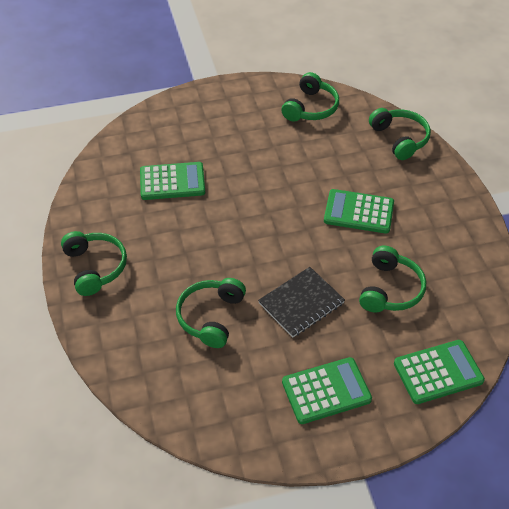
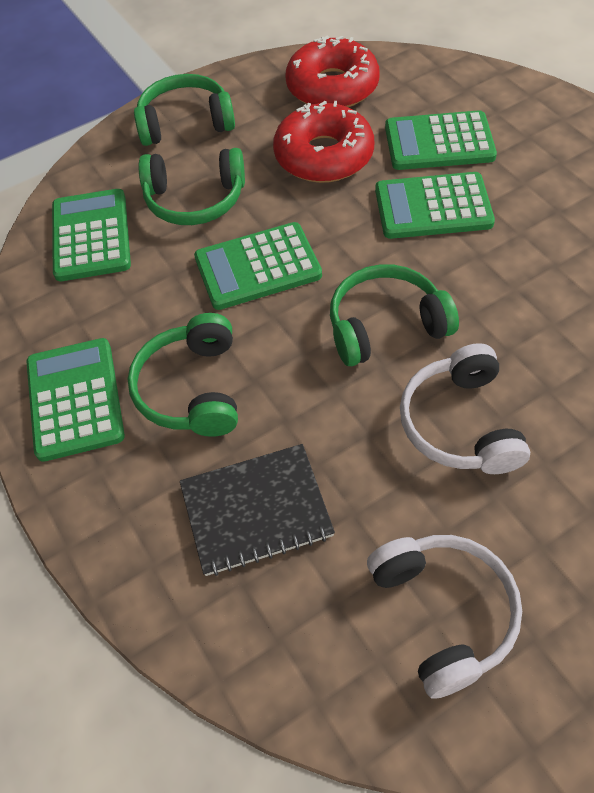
green calculator: [140,162,205,200] [282,357,372,424] [324,189,394,234] [394,340,485,404] = 4 -> [26,338,125,462] [52,189,131,281] [194,222,322,310] [375,172,495,239] [385,110,497,170] = 5
green headphones: [61,231,127,296] [176,278,246,348] [282,72,339,121] [359,246,426,312] [369,108,431,160] = 5 -> [128,313,238,437] [134,74,235,146] [138,148,245,225] [330,264,459,366] = 4
red donut: none = 0 -> [273,101,374,183] [285,36,380,107] = 2
white headphones: none = 0 -> [367,535,522,699] [400,343,530,474] = 2

